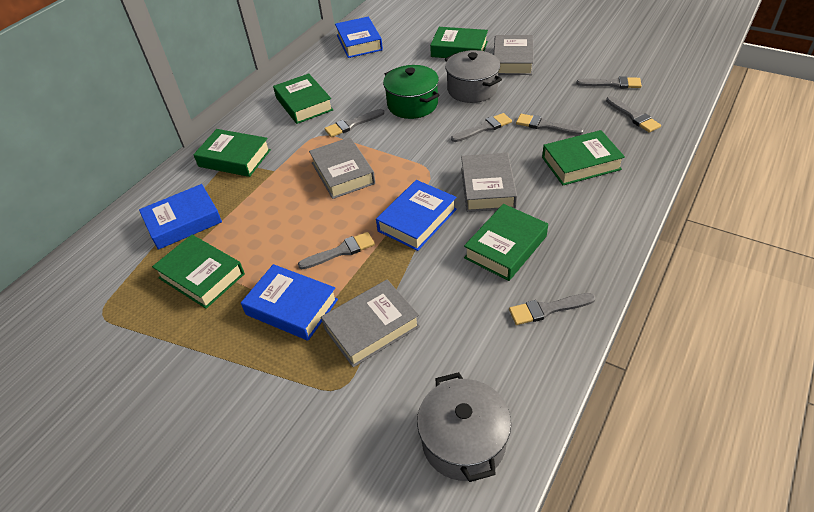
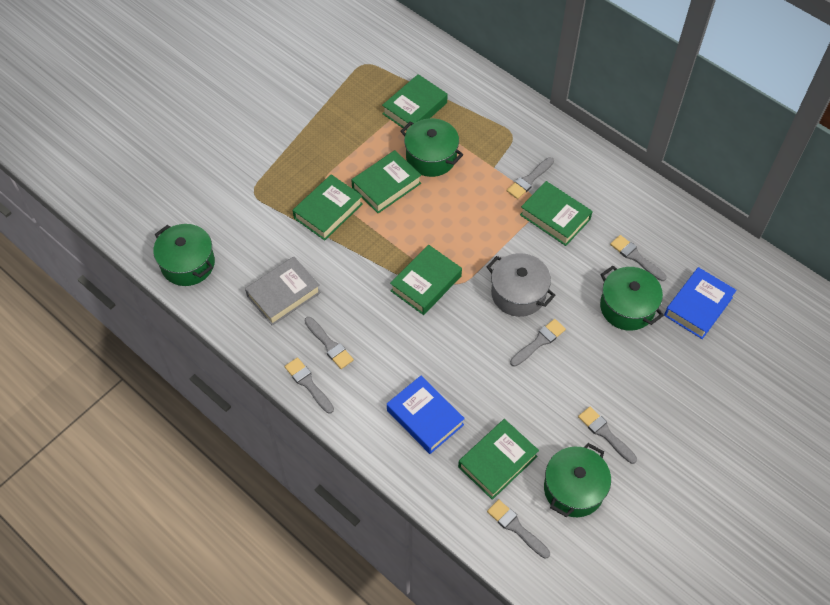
blue book: [139,184,222,250] [241,264,338,341] [335,17,383,58] [376,180,457,251] = 4 -> [387,376,465,454] [664,267,737,339] = 2
green pot: [383,65,439,119] = 1 -> [153,224,215,286] [401,118,463,177] [544,443,611,517] [600,266,664,331] = 4
grey book: [309,137,375,199] [321,280,420,367] [461,153,517,212] [494,35,534,75] = 4 -> [245,257,321,326] = 1
grey pot: [417,372,511,482] [445,50,502,103] = 2 -> [487,253,555,317] = 1

